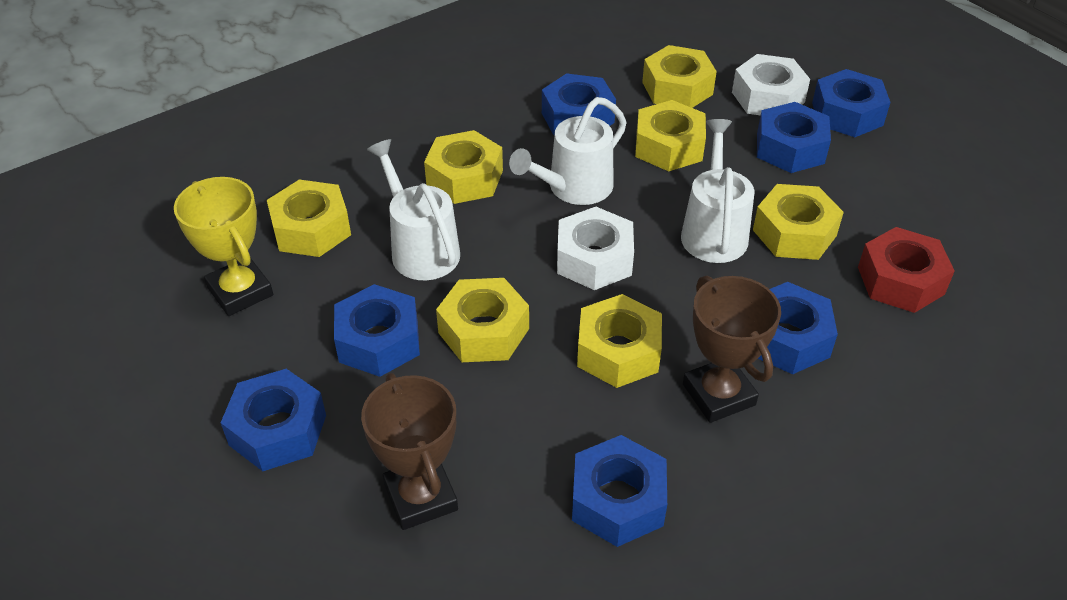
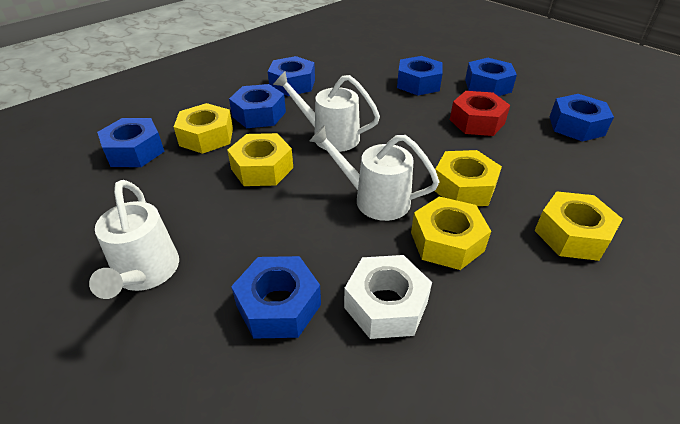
brown trophy: [361,373,458,530] [683,276,781,423] = 2 -> none = 0
white nut: [557,207,634,290] [732,54,810,116] = 2 -> [344,255,432,339] = 1
yellow nut: [267,179,351,257] [424,130,503,204] [436,278,529,362] [577,294,662,388] [635,100,706,171] [642,45,717,108] [753,184,844,260] = 7 -> [174,103,233,154] [227,133,293,186] [411,196,491,270] [435,150,502,206] [534,192,622,261] = 5
yellow trophy: [174,177,273,316] = 1 -> none = 0

